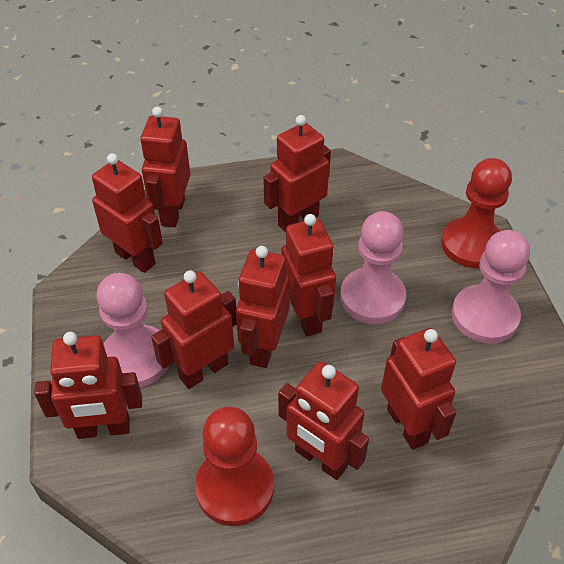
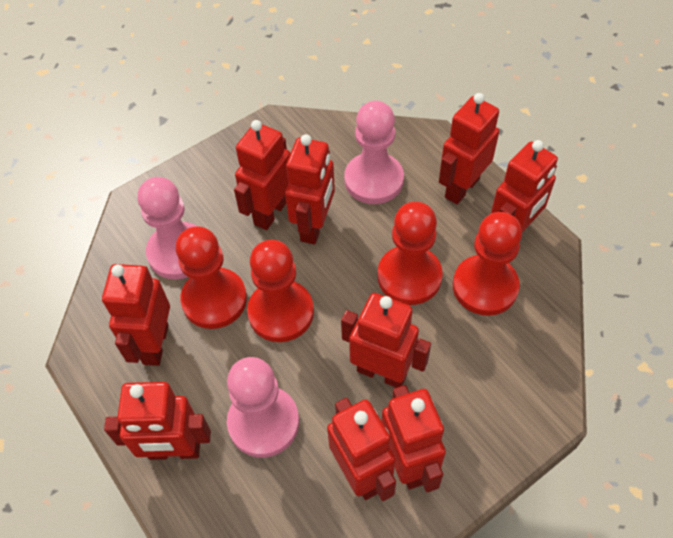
red pawn: [195,407,274,526] [441,158,512,268] = 2 -> [176,226,247,329] [247,240,314,342] [378,202,443,305] [453,212,522,316] = 4

